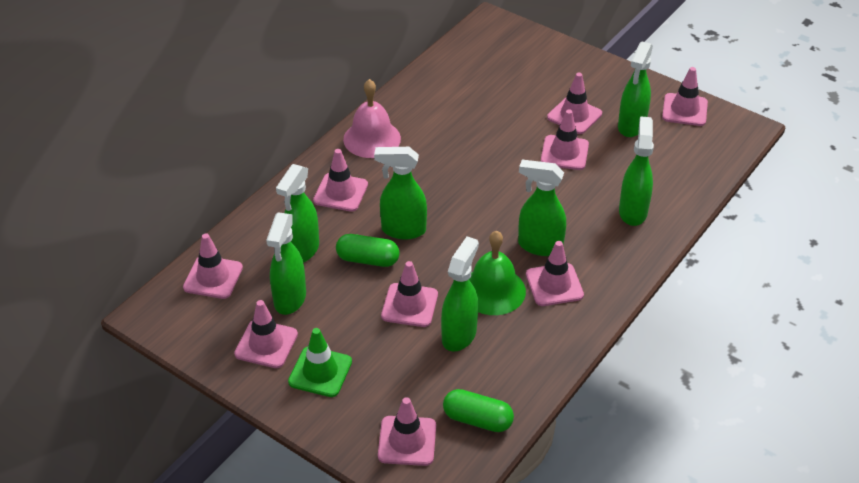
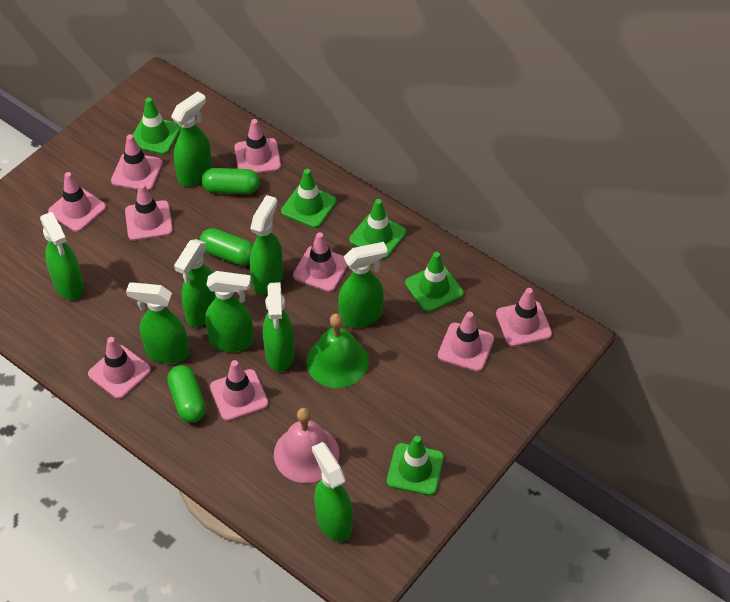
green capsule: [336,234,400,267] [443,389,514,432] = 2 -> [167,365,206,423] [200,228,253,266] [202,168,260,194] = 3
green spray bottle: [266,213,306,315] [276,164,319,263] [374,147,427,240] [441,237,479,351] [518,160,566,256] [618,42,653,137] [619,116,654,226] = 7 -> [40,212,84,300] [126,282,189,364] [171,92,212,186] [174,239,216,327] [205,271,254,352] [250,195,283,295] [263,282,295,372] [312,442,353,542] [338,242,388,328] = 9
green traffic cone: [288,328,352,397] = 1 -> [133,97,181,155] [281,169,336,228] [349,199,406,259] [387,436,444,496] [405,252,463,312] = 5

